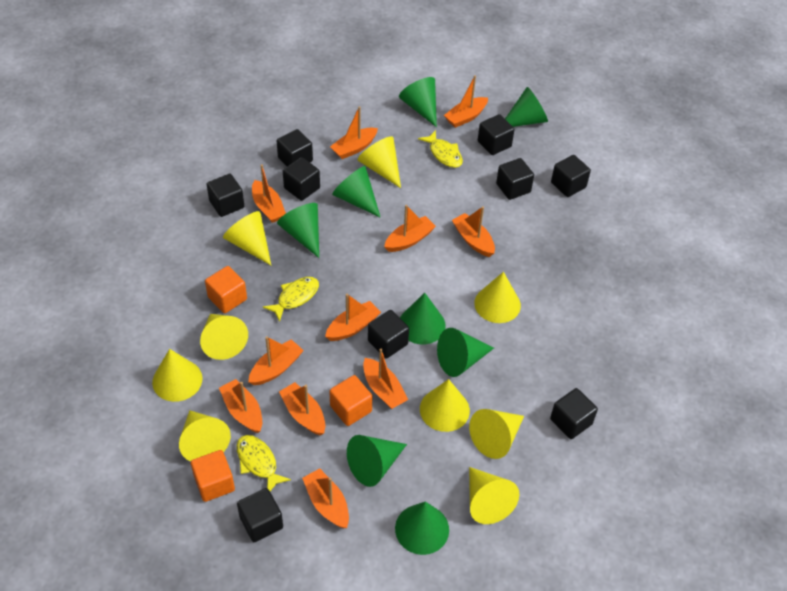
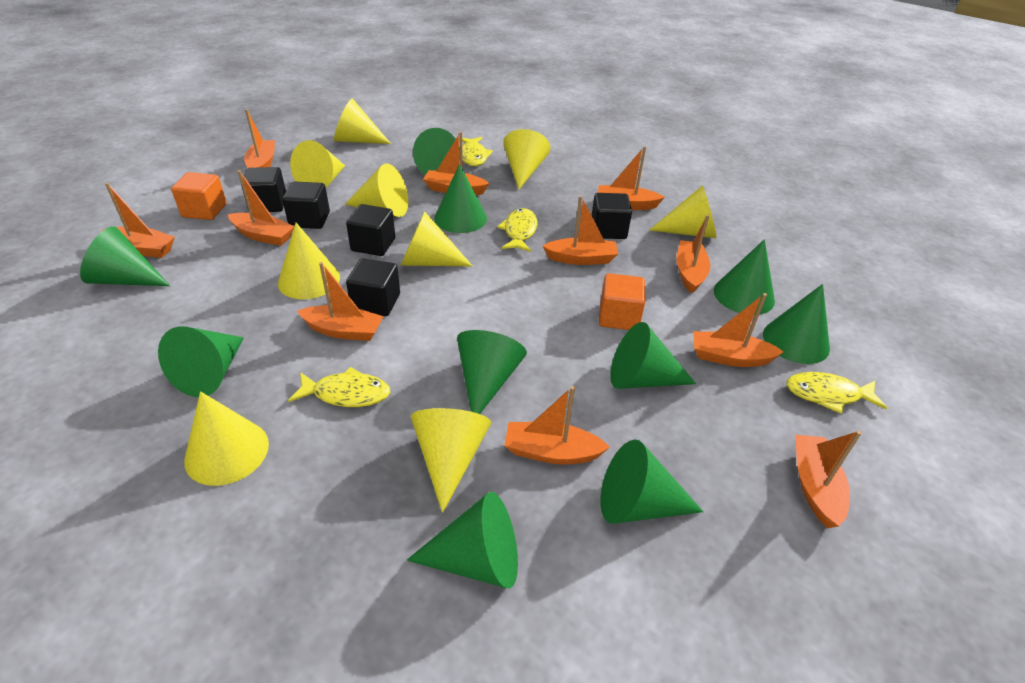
black cube: [207,174,244,217] [237,488,283,542] [277,129,313,166] [283,157,320,201] [368,310,409,359] [478,114,515,155] [496,158,534,200] [550,388,598,439] [551,155,591,197] = 9 -> [241,167,286,212] [282,181,330,229] [346,204,395,256] [346,258,400,316] [592,193,632,239] = 5
green cone: [277,203,319,258] [332,166,381,218] [347,435,407,487] [395,502,449,555] [399,77,437,127] [400,293,446,344] [437,328,494,377] [505,87,548,127] = 8 -> [80,227,170,286] [158,326,244,397] [407,492,518,589] [413,128,460,175] [434,164,487,233] [457,330,527,414] [600,440,704,524] [610,322,696,389] [714,239,775,315] [763,284,830,364] = 10
orange cube: [191,450,235,502] [205,266,247,313] [329,375,372,426] = 3 -> [171,172,227,220] [599,273,645,330] = 2
yellow fish: [236,435,291,491] [263,277,319,322] [418,130,463,168] = 3 -> [288,367,390,407] [459,137,493,166] [497,208,537,252] [786,372,887,414] = 4

